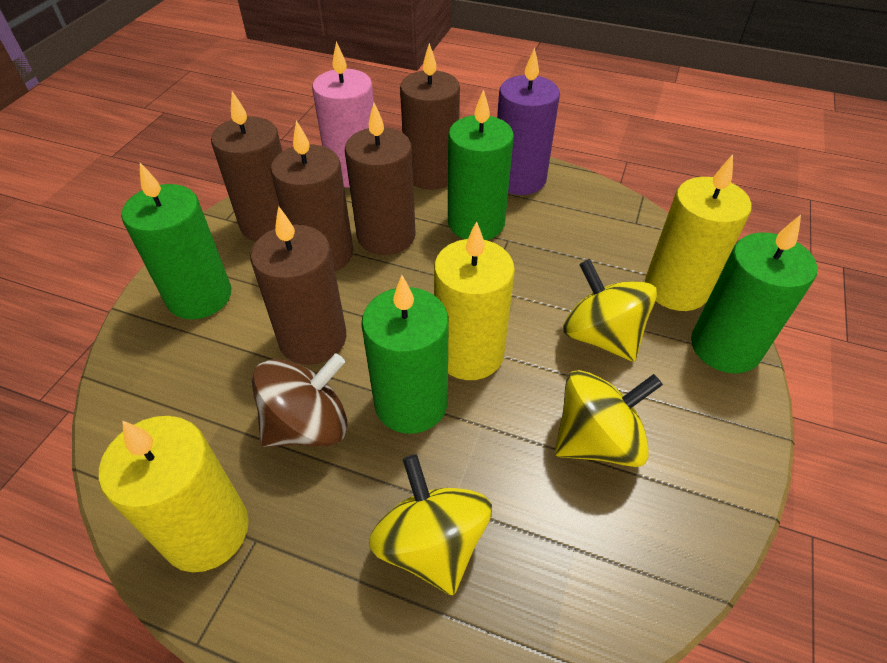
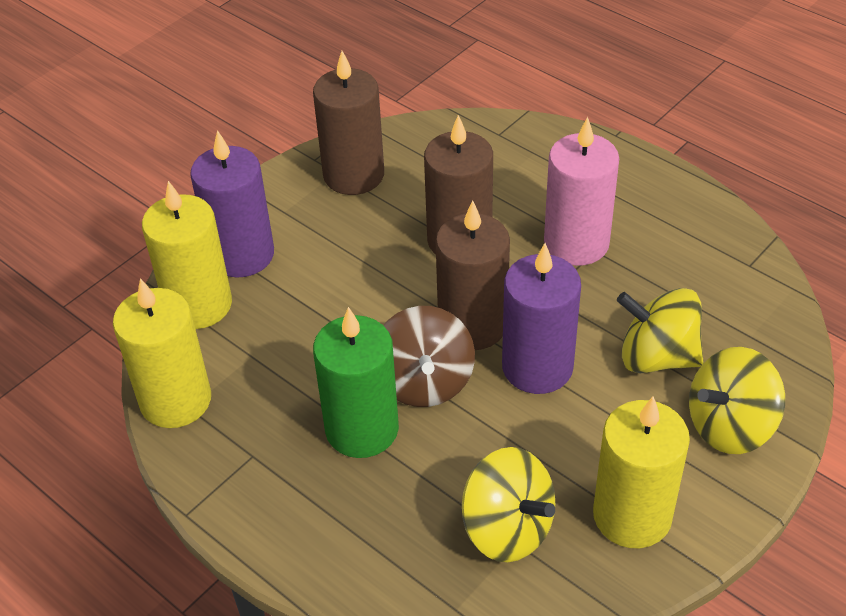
brown candle: [211,91,282,242] [250,206,347,365] [271,120,353,272] [345,103,416,255] [400,43,460,190] = 5 -> [313,51,384,195] [424,115,493,255] [436,200,510,350] = 3
green candle: [121,163,231,319] [361,275,448,434] [448,89,514,240] [691,215,817,374] = 4 -> [313,307,399,458] = 1
purple candle: [497,48,560,195] = 1 -> [190,130,274,278] [502,243,581,394] = 2

